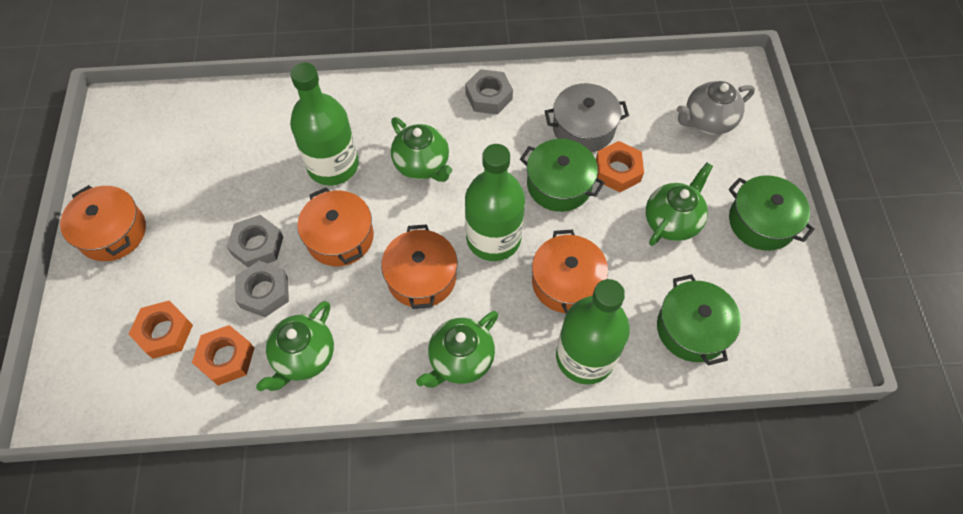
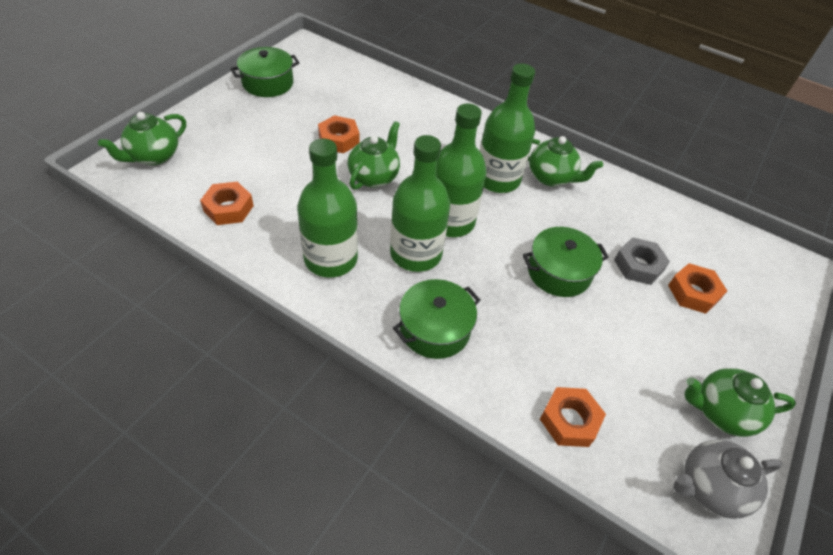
green bottle: [290,63,359,185] [465,144,525,261] [556,279,630,385] = 3 -> [297,138,358,278] [390,135,450,272] [436,104,487,237] [480,64,535,193] = 4
grey nut: [227,215,283,267] [235,261,289,317] [465,69,513,115] = 3 -> [614,237,670,285] = 1
grey pot: [545,83,629,152] = 1 -> none = 0
orange nut: [129,300,193,359] [192,325,254,386] [596,141,644,192] = 3 -> [200,182,254,225] [318,115,360,153] [540,387,606,447] [668,263,727,314] = 4
orange pot: [60,185,146,261] [297,187,374,266] [381,224,457,309] [532,229,608,313] = 4 -> none = 0

